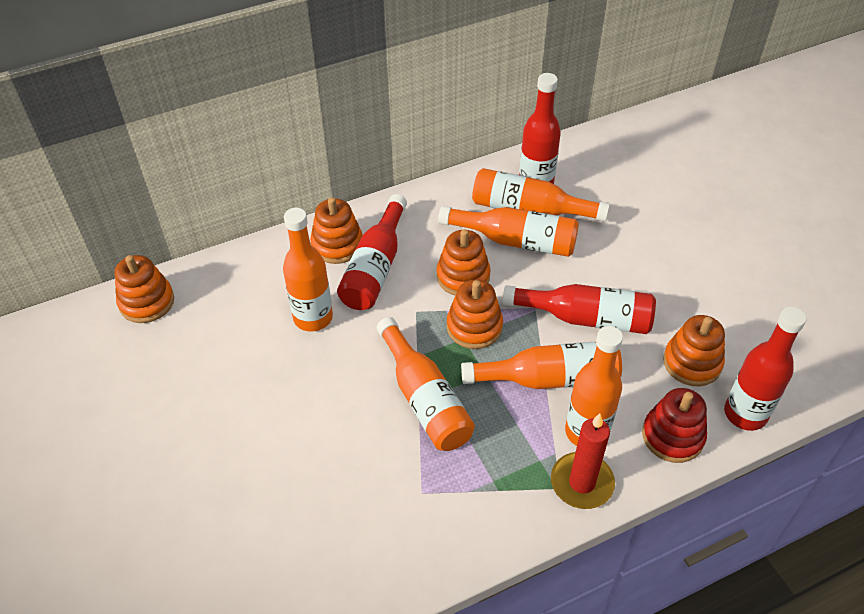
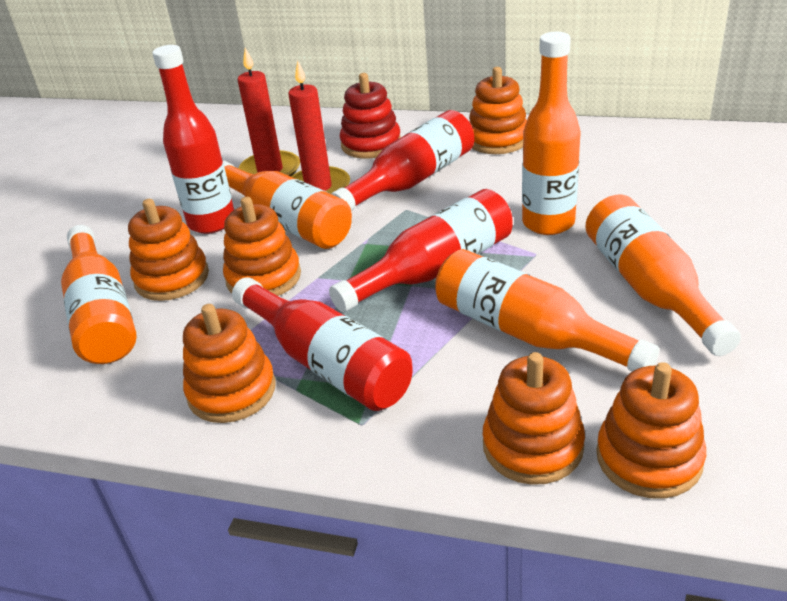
orange bottle: [283,208,333,332] [377,317,475,451] [438,206,579,257] [461,342,622,389] [472,168,610,222] [565,326,623,446] = 6 -> [61,225,137,364] [223,160,352,249] [435,249,659,371] [522,32,581,235] [585,195,741,356] = 5
orange stacking toy: [114,255,174,323] [310,197,363,264] [436,229,491,296] [447,279,503,349] [663,315,725,386] = 5 -> [128,199,209,301] [183,304,276,423] [223,197,301,296] [469,67,527,154] [483,352,585,485] [596,362,706,499] = 6
red candle: [551,413,615,509] = 1 -> [238,48,300,176] [288,60,350,194] = 2

